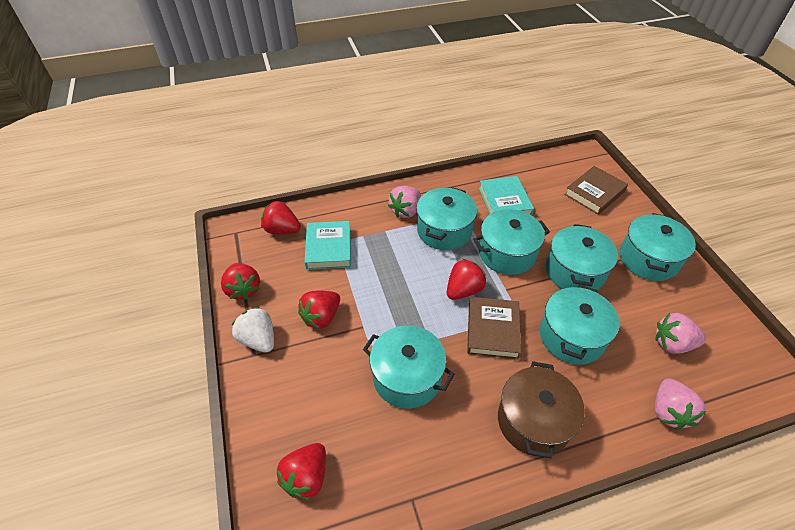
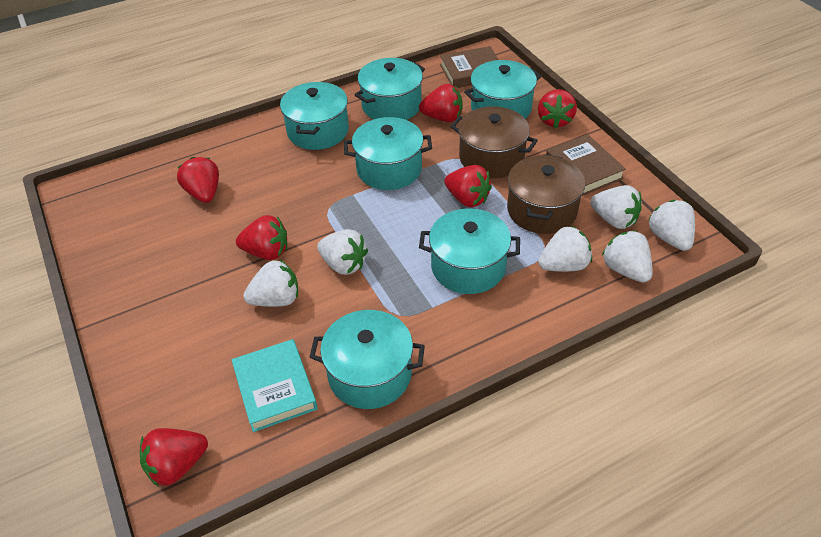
brown pot: [498,361,585,458] = 1 -> [451,106,538,178] [507,154,585,234] = 2
pink strawberry: [388,186,421,218] [654,378,706,430] [656,313,706,354] = 3 -> none = 0
red strawberry: [221,263,260,300] [261,201,301,234] [277,443,326,500] [298,290,340,329] [447,259,486,300] = 5 -> [140,428,208,487] [177,157,219,203] [236,215,287,260] [419,84,463,122] [444,165,492,207] [538,89,577,129] = 6
turquoise book: [304,221,351,270] [479,176,534,215] = 2 -> [231,339,318,432] = 1
white strawberry: [232,307,274,353] = 1 -> [243,260,298,307] [317,229,368,275] [538,226,592,272] [590,185,642,229] [602,231,653,283] [648,200,695,251] = 6

